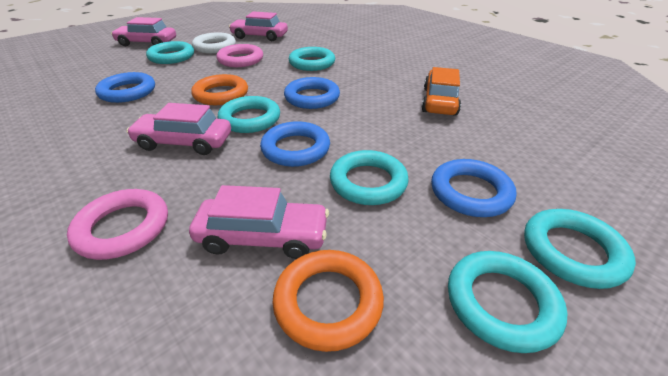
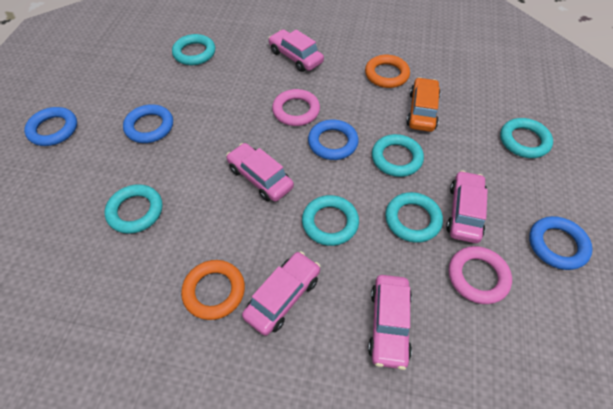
pink car: [111,17,176,46] [126,103,231,155] [189,185,329,259] [229,11,288,41] = 4 -> [226,143,294,202] [242,251,320,336] [268,29,324,72] [368,275,412,370] [446,170,488,243] = 5
white ring: [192,32,236,53] = 1 -> none = 0

